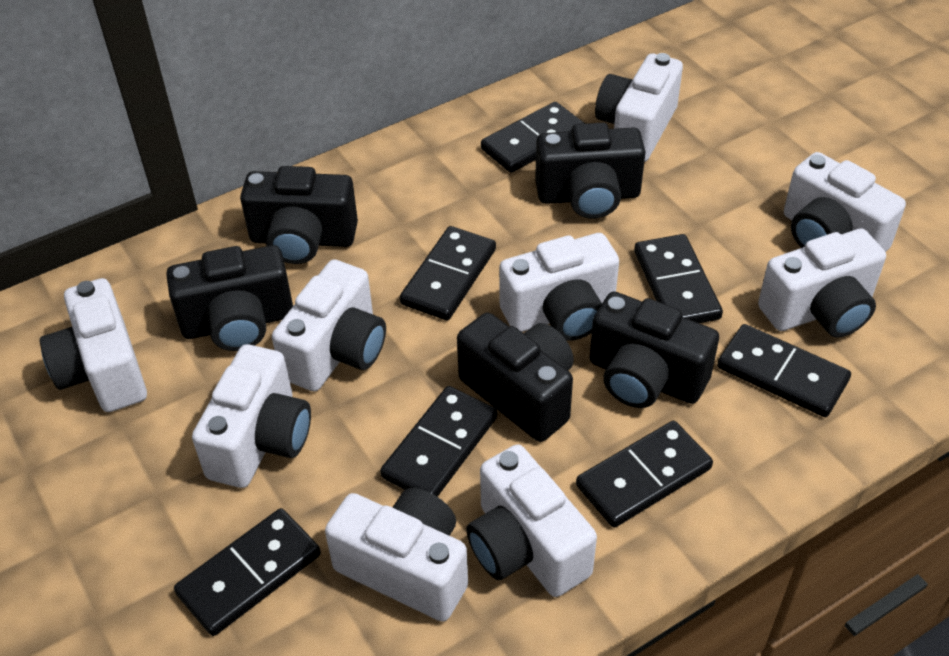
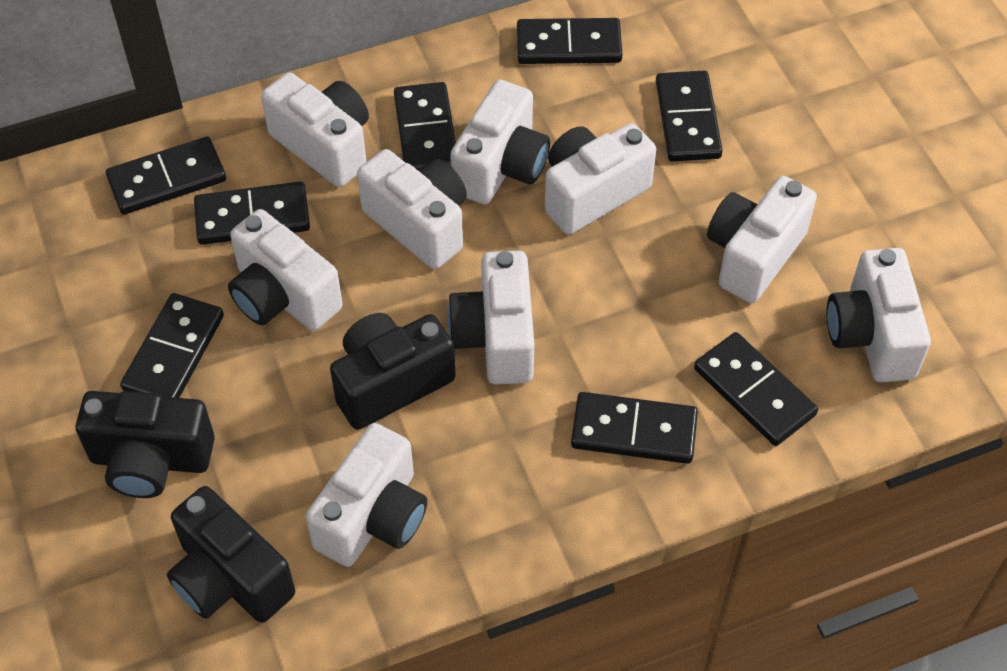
black camera: [166,245,293,351] [240,166,358,264] [457,313,574,442] [535,123,645,219] [590,292,719,408] = 5 -> [76,391,215,498] [167,486,295,623] [330,313,456,430] = 3
black domino: [174,508,321,636] [380,386,497,497] [400,226,496,320] [481,102,585,173] [576,421,713,528] [634,234,723,323] [717,324,851,417] = 7 -> [106,137,226,214] [120,293,224,398] [194,182,310,245] [394,82,456,170] [517,18,622,64] [571,392,698,464] [656,71,723,161] [694,332,818,446] = 8

